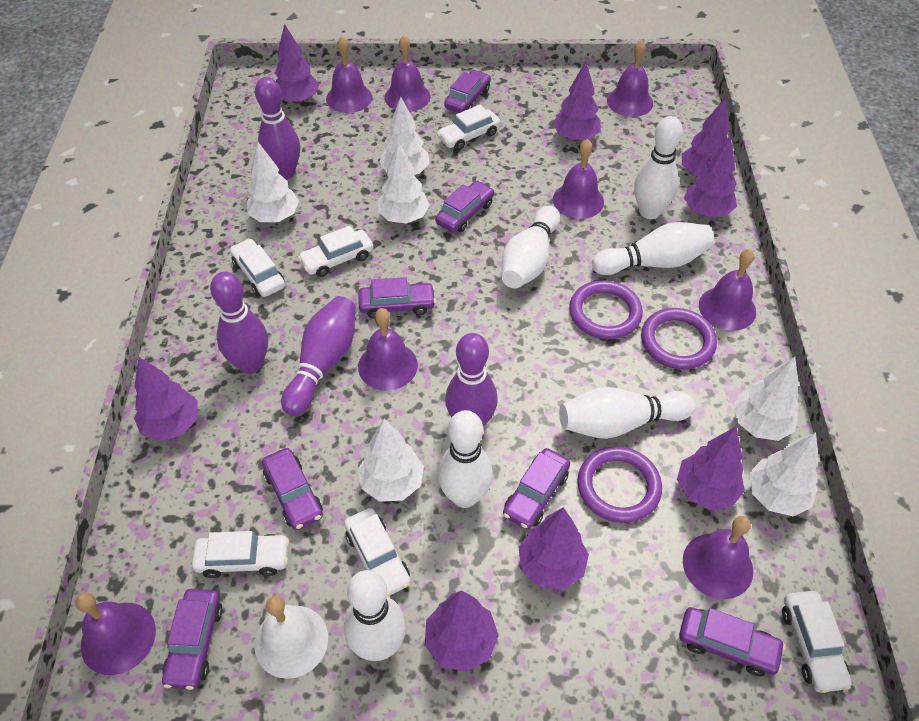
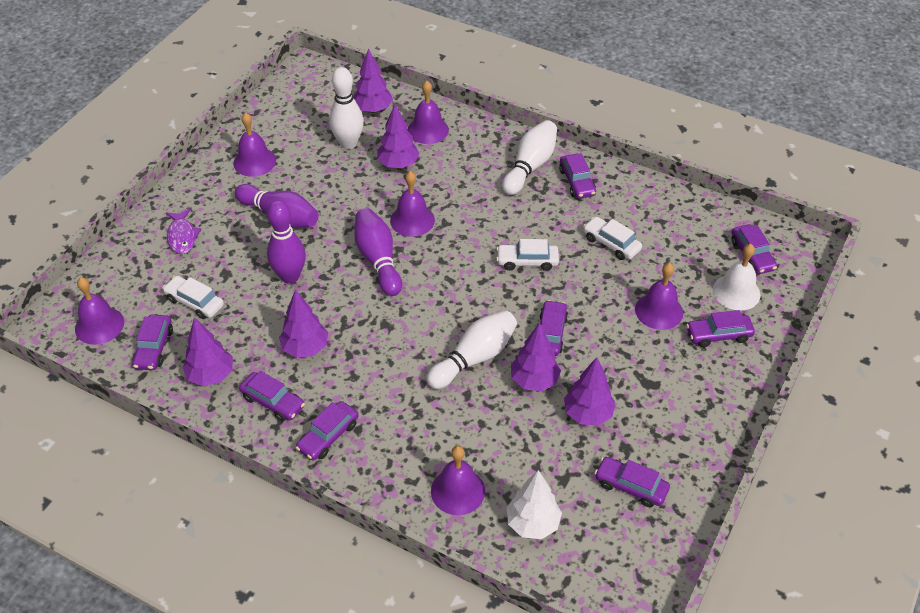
purple bell: [75,592,156,675] [326,36,372,113] [358,308,418,390] [385,35,431,112] [553,139,604,219] [607,40,653,117] [683,516,753,599] [699,249,756,331] = 8 -> [75,277,124,345] [233,112,276,177] [390,171,435,237] [408,81,449,144] [431,446,485,515] [635,263,683,330] = 6
purple bowling pin: [210,272,268,374] [255,77,300,179] [281,296,356,416] [445,333,498,426] = 4 -> [235,184,319,228] [267,200,306,284] [354,208,402,296] = 3
purple car: [162,589,223,690] [262,448,323,530] [358,277,436,319] [435,181,494,232] [444,70,491,113] [503,448,570,530] [679,607,785,676] = 7 -> [132,314,173,370] [239,371,305,421] [296,401,359,461] [539,300,568,356] [559,153,596,199] [595,457,670,507] [686,310,755,347] [732,224,777,274] = 8
purple fish: none = 0 -> [166,208,201,254] = 1
purple ring: [569,280,643,339] [577,446,662,523] [641,308,717,369] = 3 -> none = 0
purple tree: [134,357,198,441] [275,24,319,104] [425,591,499,672] [518,507,589,590] [553,61,601,141] [677,426,745,510] [682,98,730,176] [684,136,737,217] = 8 -> [183,317,233,386] [279,290,328,358] [353,49,393,113] [377,104,419,168] [511,323,561,392] [564,357,616,426] = 6
white bowling pin: [344,570,406,661] [437,410,493,508] [502,206,560,289] [559,387,696,439] [592,222,714,275] [634,116,683,219] = 6 -> [329,67,364,149] [427,310,517,389] [502,120,557,195] = 3
white car: [192,531,289,578] [230,239,285,297] [298,226,373,277] [344,508,410,596] [437,105,501,150] [782,591,852,693] = 6 -> [162,276,224,319] [496,239,559,271] [583,216,642,260] = 3
white tree: [247,142,299,222] [358,419,424,502] [378,142,430,224] [379,97,430,175] [734,357,799,441] [749,432,819,516] = 6 -> [506,470,562,539] = 1

